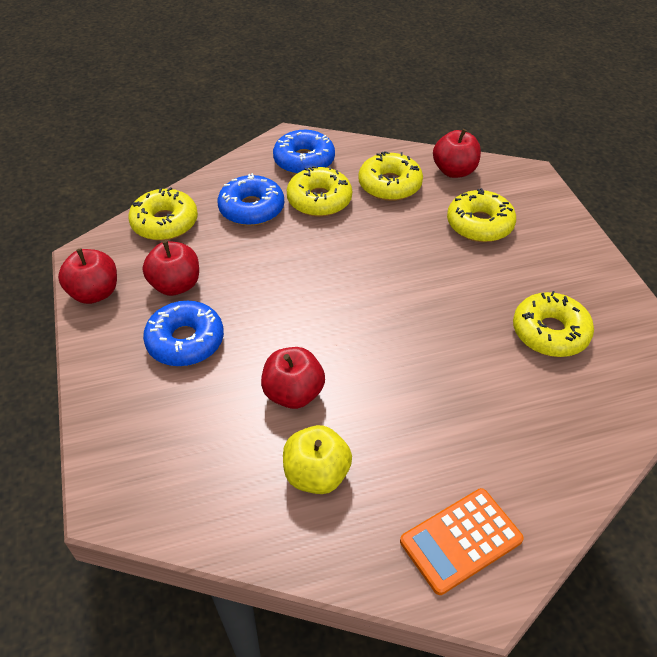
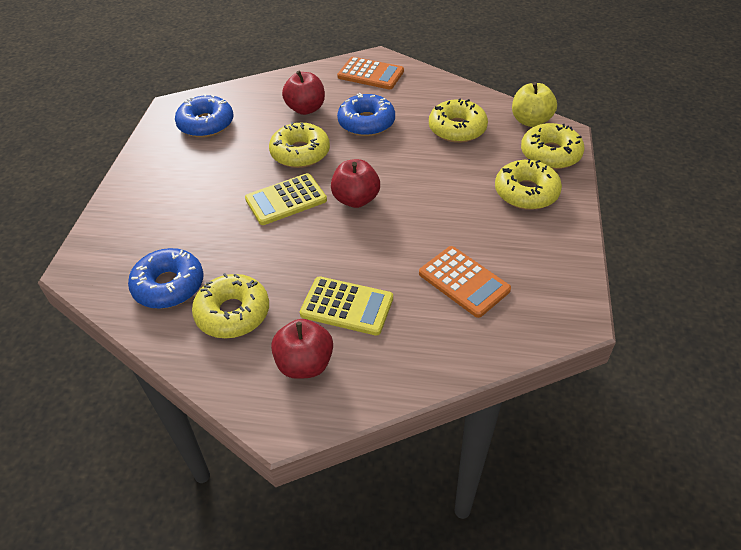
orange calculator: [400,488,524,595] = 1 -> [337,57,404,89] [419,246,511,318] = 2
red apple: [58,248,117,304] [143,241,199,296] [261,347,325,409] [433,129,481,178] = 4 -> [271,319,333,379] [282,71,325,115] [331,159,380,208] = 3
yellow calculator: none = 0 -> [245,173,327,225] [300,276,393,336] = 2

